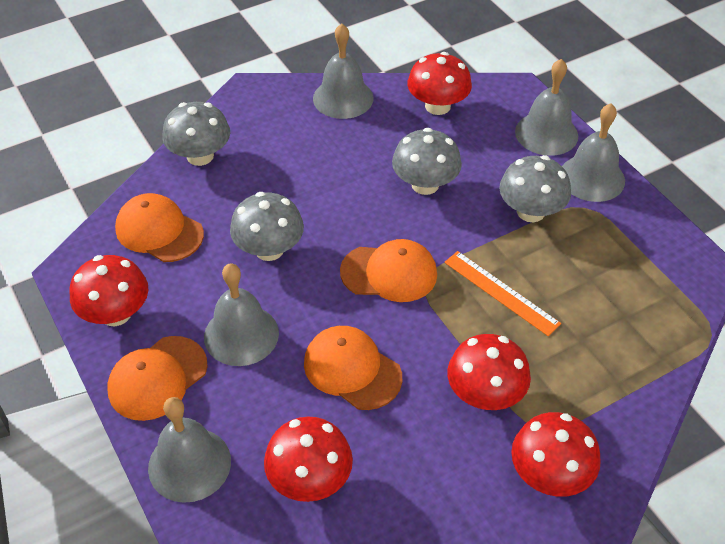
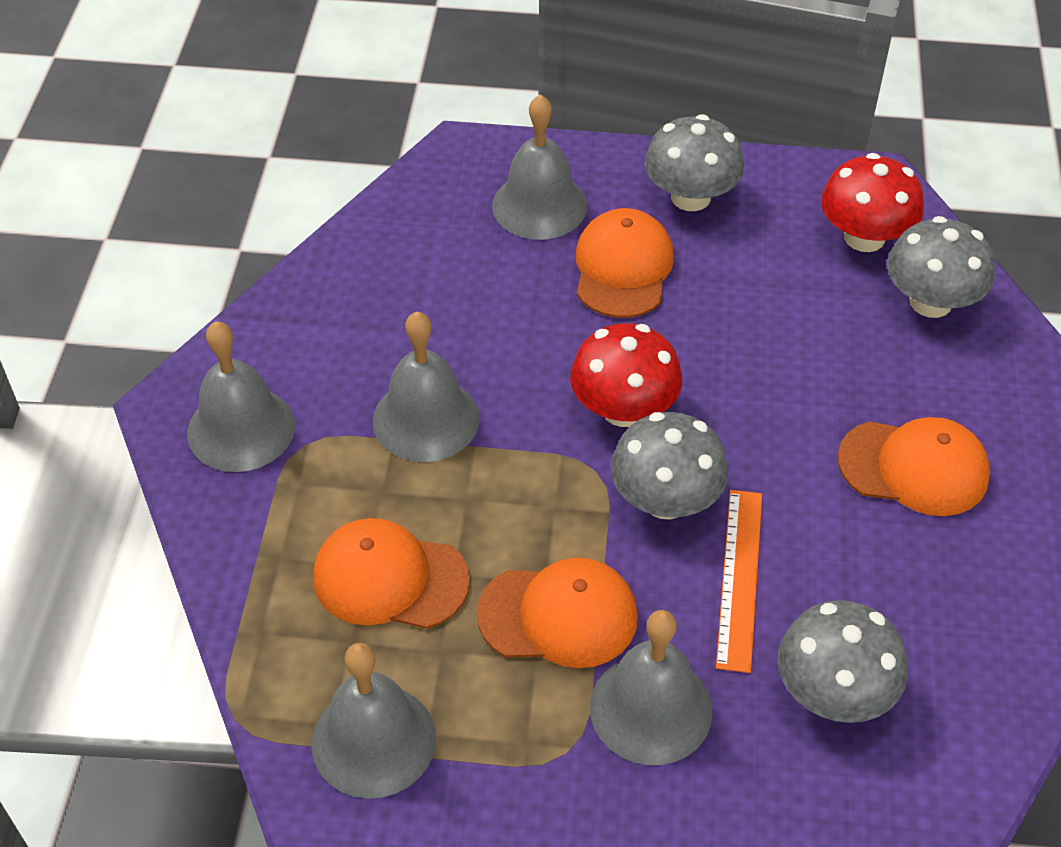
red mushroom: [70,255,148,326] [264,417,353,502] [407,52,472,115] [447,334,531,410] [511,412,601,497] = 5 -> [570,323,682,427] [821,153,924,252] = 2

